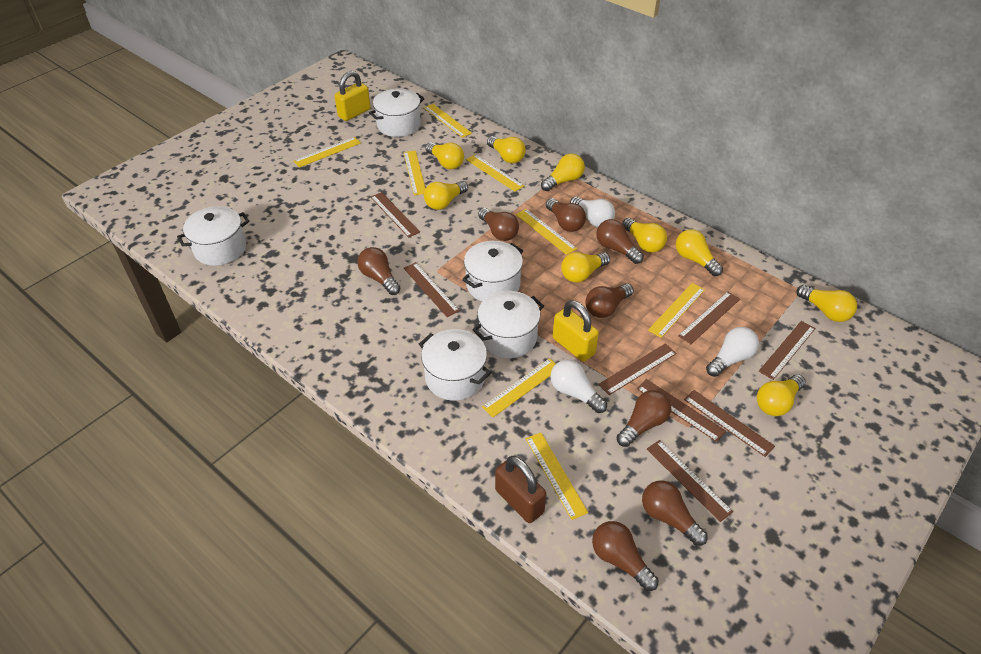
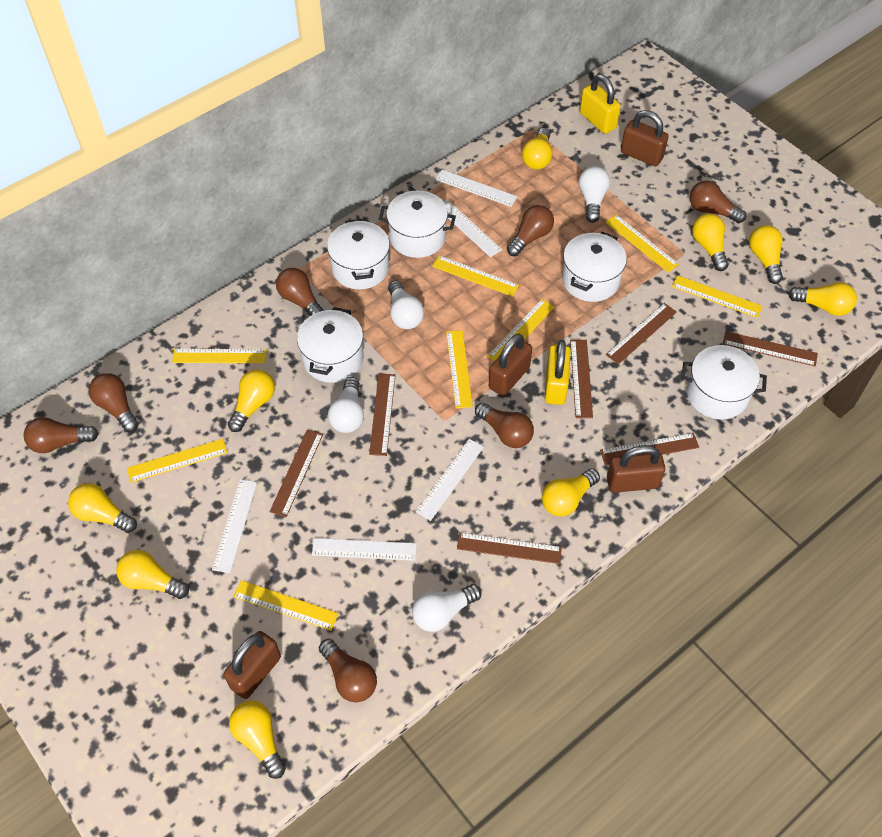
brown light bulb: [357,247,401,295] [478,208,519,241] [546,198,586,232] [585,283,634,318] [592,521,659,591] [596,219,644,264] [616,390,671,447] [642,480,708,546] = 8 -> [24,417,99,453] [89,373,139,432] [276,268,325,316] [319,639,377,703] [475,403,534,448] [507,205,554,256] [690,181,746,223] = 7
brown padlock: [495,456,546,523] = 1 -> [223,631,281,699] [489,334,532,396] [607,445,665,493] [621,110,669,167] = 4
brown ruler: [371,192,420,238] [404,262,460,317] [598,343,677,395] [637,379,726,442] [647,440,733,522] [678,291,740,344] [684,390,775,457] [759,321,815,380] = 8 -> [270,429,323,517] [369,373,395,456] [457,532,562,564] [570,340,593,418] [600,433,699,465] [606,303,677,364] [723,331,818,366] = 7
white light bulb: [551,359,607,413] [570,196,615,227] [706,327,759,377] = 3 -> [328,377,364,433] [388,280,424,329] [412,584,482,632] [579,166,610,223] = 4
white ruler: none = 0 -> [212,479,257,573] [312,538,417,561] [416,439,484,521] [436,170,517,207] [444,199,502,257] = 5

